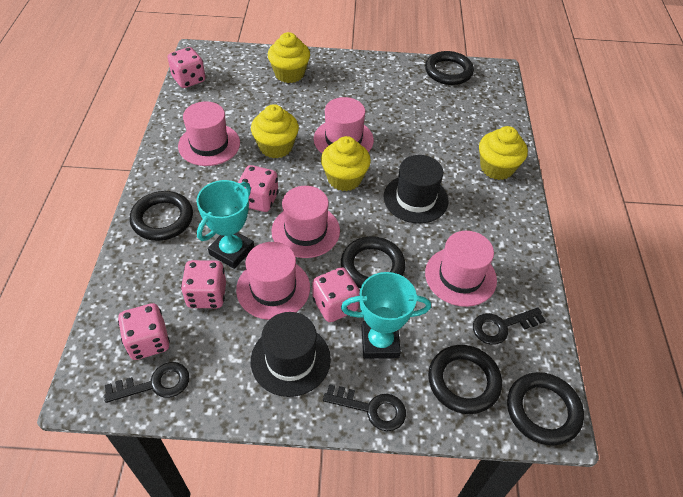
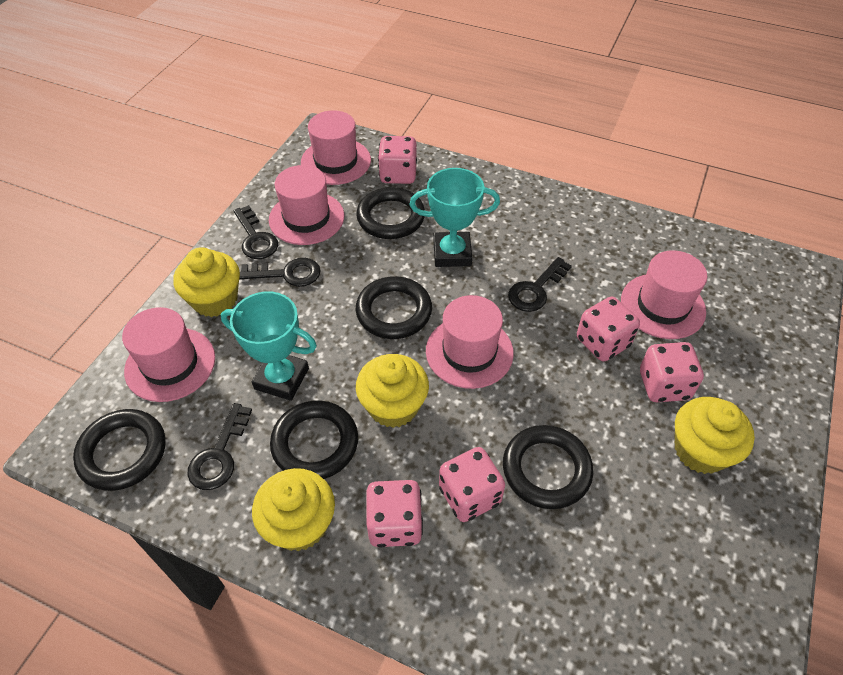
black hat: [251,312,331,397] [384,155,449,223] = 2 -> none = 0
black key: [104,362,189,403] [323,384,406,431] [473,307,546,345] = 3 -> [187,403,252,490] [234,205,278,259] [239,258,321,287] [508,257,572,312] = 4

